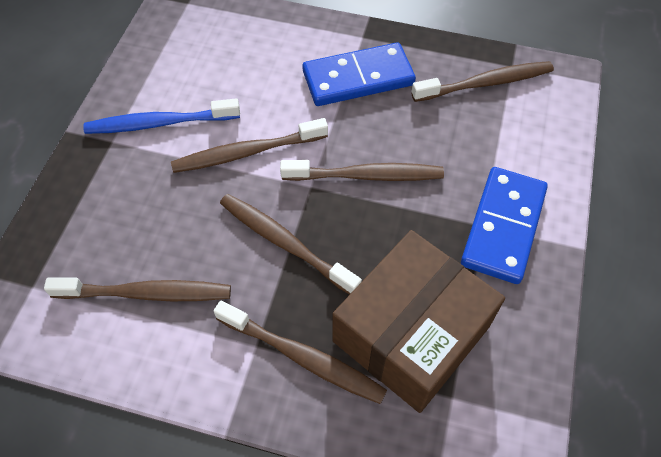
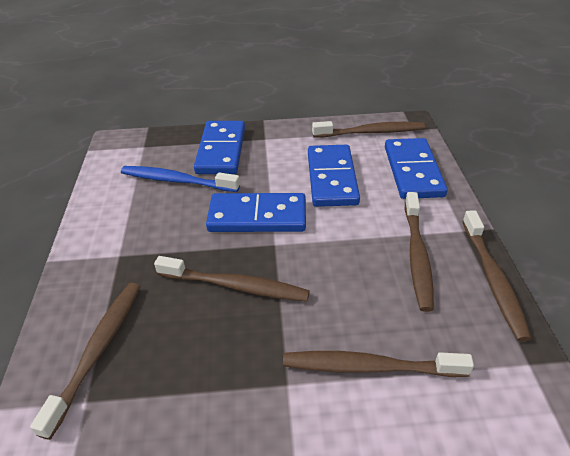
blue domino: [302,42,416,106] [461,167,548,284] = 2 -> [194,121,245,174] [206,193,306,232] [308,145,360,207] [385,138,448,199] = 4
brown box: [332,230,505,413] = 1 -> none = 0

